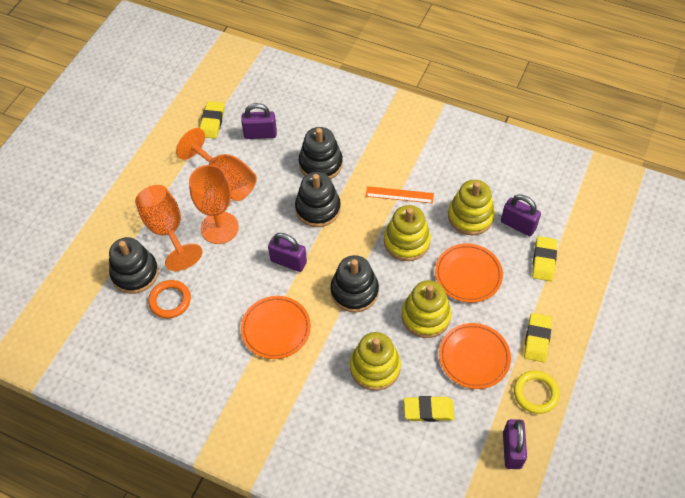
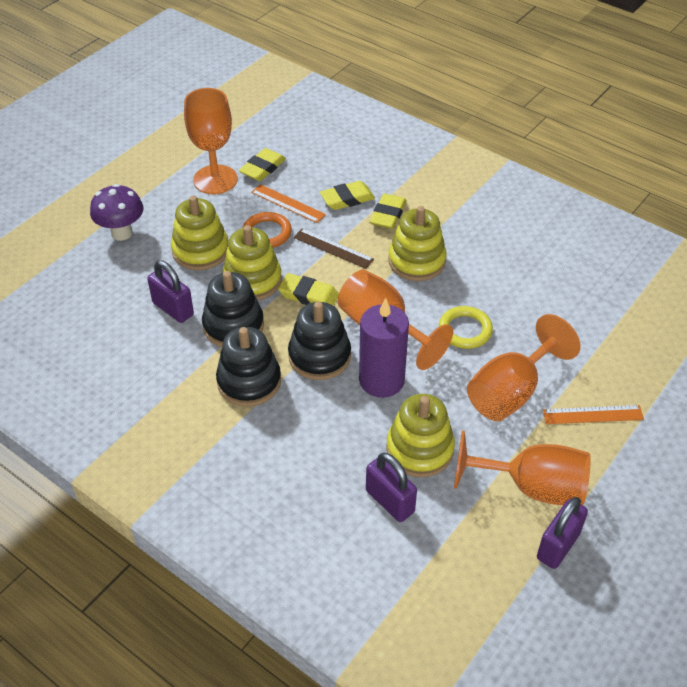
black stacking toy: [109,237,159,294] [295,172,341,227] [299,127,343,179] [330,255,379,312] = 4 -> [202,271,264,347] [216,327,281,406] [288,301,351,380] = 3
brown ruler: none = 0 -> [294,229,374,269] = 1
orange goblet: [135,185,203,271] [176,128,257,201] [189,165,239,244] = 3 -> [184,88,238,194] [338,270,453,370] [454,431,591,505] [467,314,581,421] = 4
orange plate: [241,296,311,359] [435,244,503,303] [439,323,511,389] = 3 -> none = 0
orange ruler: [366,186,434,204] = 1 -> [251,184,326,223] [543,405,644,424] = 2
purple candle: none = 0 -> [359,298,409,398] = 1
purple mushroom: none = 0 -> [90,184,143,241] = 1
purple padlock: [241,103,277,139] [268,233,307,272] [501,194,541,236] [503,419,527,469] = 4 -> [147,260,194,323] [366,453,417,522] [537,497,588,569] = 3

